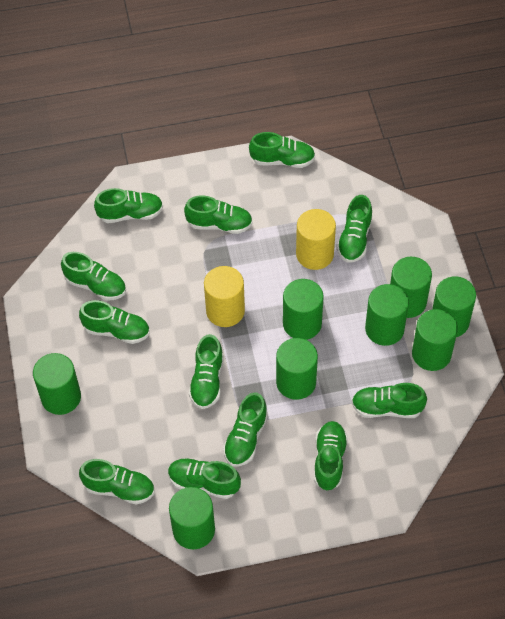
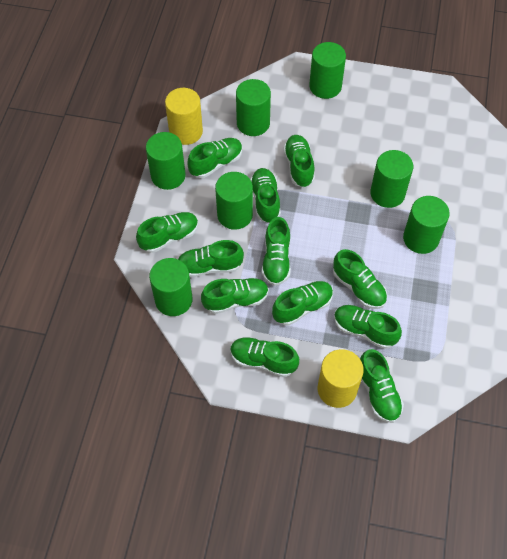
green cylinder: [33,353,81,415] [169,487,215,549] [276,338,318,400] [283,279,324,340] [365,284,409,346] [390,257,432,318] [412,309,458,371] [432,276,476,337] = 8 -> [146,132,186,190] [149,258,193,316] [215,172,253,230] [236,79,271,136] [309,42,346,99] [370,150,413,208] [403,196,450,254] = 7

